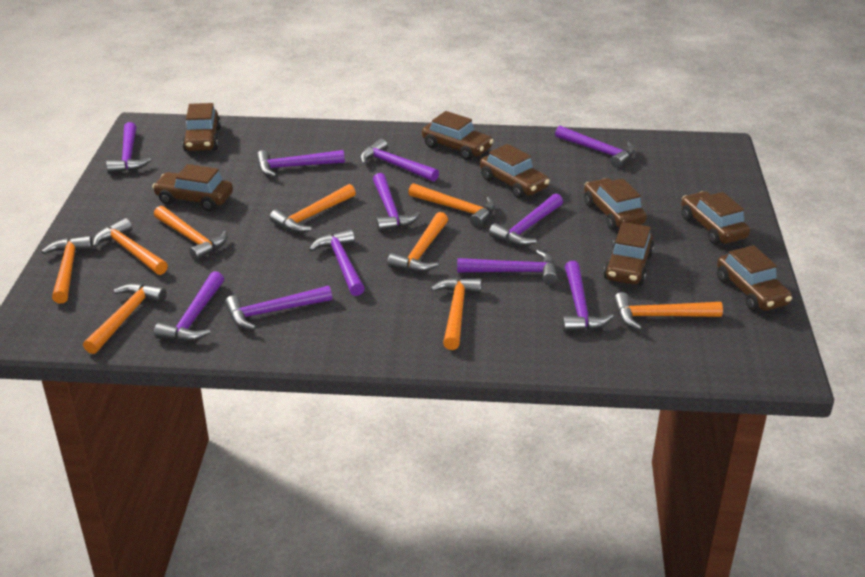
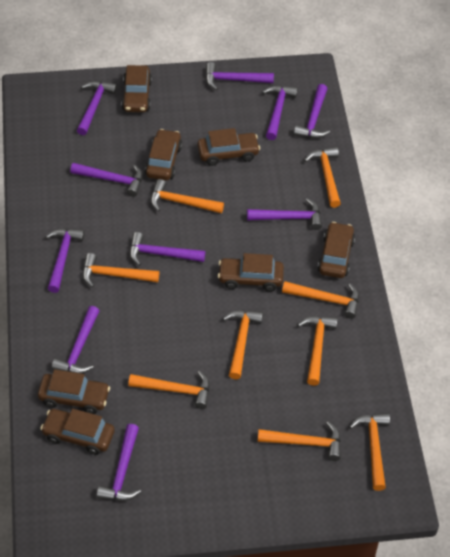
brown car: [152,164,233,211] [182,103,221,152] [422,111,493,160] [480,144,550,198] [584,178,647,230] [604,222,654,285] [681,191,750,245] [717,245,792,311] = 8 -> [38,369,110,414] [40,409,115,455] [121,65,152,112] [145,129,182,180] [198,128,260,166] [218,253,284,292] [317,222,355,278] = 7
purple hammer: [106,122,151,174] [154,271,224,342] [225,286,332,330] [256,150,345,177] [309,229,365,296] [360,139,439,182] [373,173,420,231] [457,250,558,285] [489,194,563,246] [555,126,635,168] [562,261,614,332] = 11 -> [45,229,84,293] [52,306,99,374] [70,163,143,197] [77,81,117,135] [97,424,141,501] [130,232,205,266] [206,62,274,90] [247,198,322,230] [262,85,298,140] [294,84,330,138] = 10

